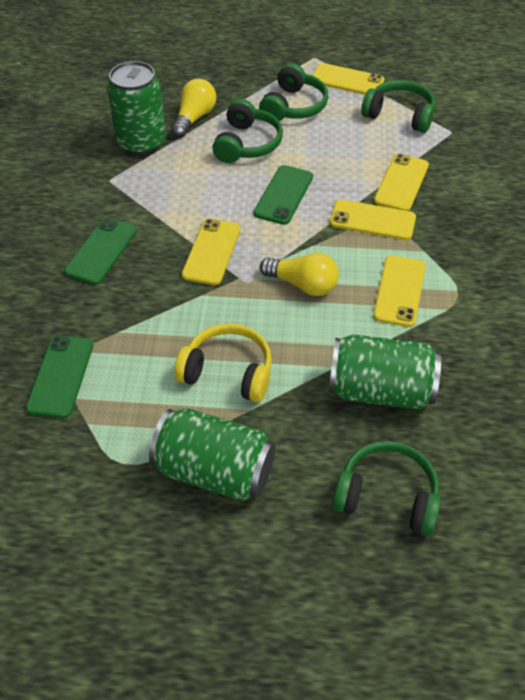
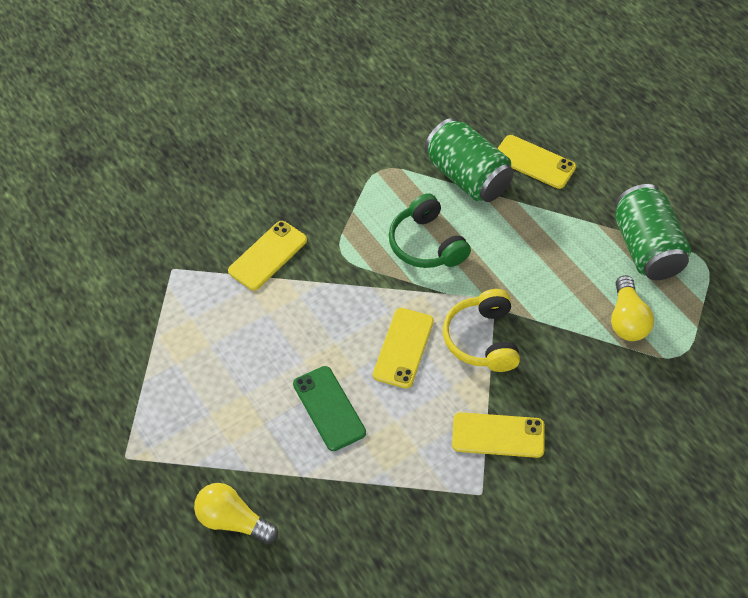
green can: [107,61,166,155] [149,408,275,502] [329,334,441,410] = 3 -> [425,118,514,202] [615,184,691,280] = 2
green headphones: [212,99,283,163] [259,63,329,121] [332,441,441,536] [361,80,435,133] = 4 -> [389,193,471,268] = 1
green phone: [26,335,93,418] [64,218,137,285] [254,165,313,225] = 3 -> [293,366,366,451] = 1
yellow phone: [182,219,240,285] [312,63,384,95] [330,199,416,240] [373,255,426,327] [374,154,429,211] = 5 -> [228,221,307,291] [373,308,434,389] [452,412,545,458] [497,135,576,189] = 4

